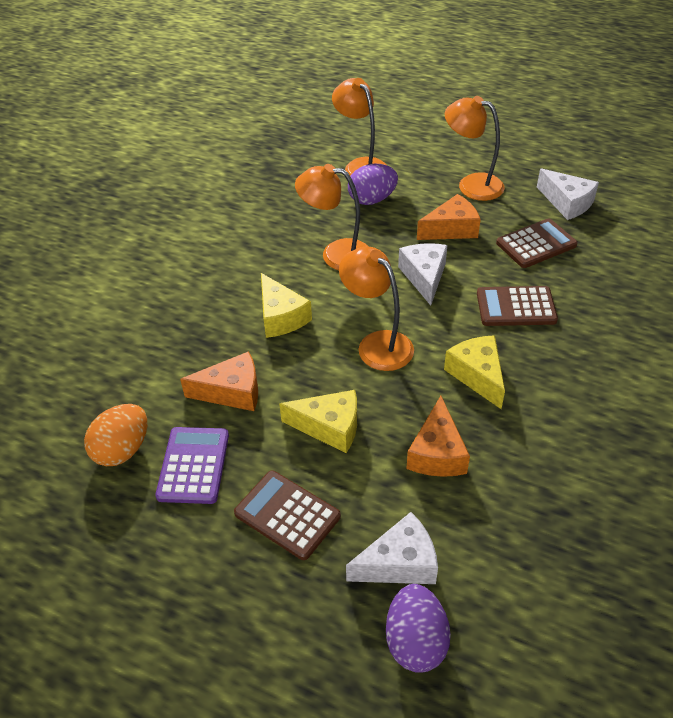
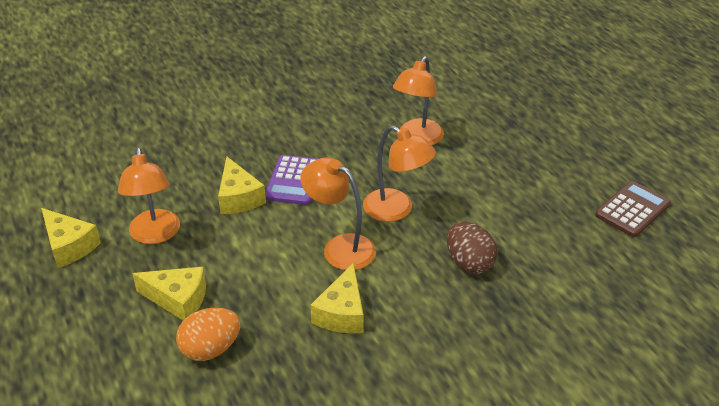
brown calculator: [234,470,341,560] [477,286,558,326] [496,218,578,268] = 3 -> [595,181,671,237] = 1
brown egg: none = 0 -> [447,222,498,274] = 1
orange cheese: [180,351,258,411] [406,396,470,477] [417,194,481,240] = 3 -> none = 0
purple egg: [348,164,398,205] [386,584,451,673] = 2 -> none = 0
white cheese: [346,512,438,584] [398,243,448,306] [537,168,599,220] = 3 -> none = 0
yellow cheese: [261,273,312,338] [279,390,357,453] [444,335,505,409] = 3 -> [41,208,101,268] [132,267,206,320] [218,157,266,214] [310,263,364,334] = 4

